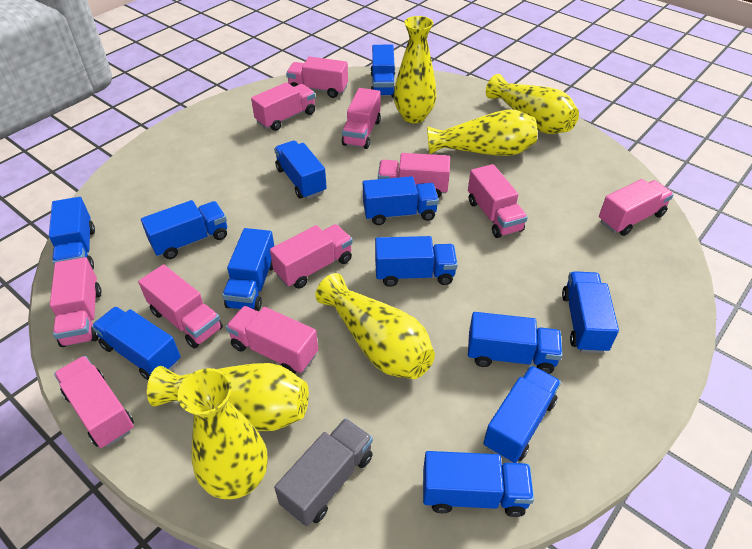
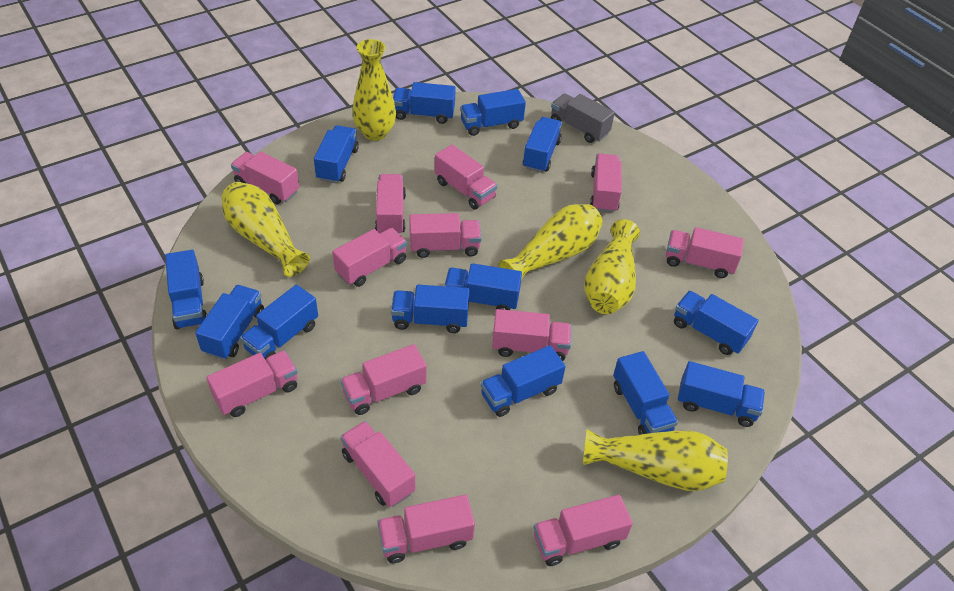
blue truck: [49,197,95,269] [92,307,181,380] [141,200,227,259] [222,228,274,311] [274,140,327,199] [363,176,439,225] [371,45,395,97] [375,236,458,287] [423,451,534,517] [468,312,563,374] [483,365,561,463] [562,271,619,353] = 12 -> [165,250,207,329] [195,285,264,360] [240,285,318,360] [314,125,359,183] [391,285,470,333] [393,82,456,124] [444,263,522,310] [460,89,526,136] [480,345,566,417] [523,117,562,173] [613,351,678,435] [674,291,758,355] [678,361,765,427] = 13
pink truck: [50,257,101,347] [54,356,134,448] [138,264,223,349] [226,306,318,374] [251,82,315,131] [270,224,353,289] [286,57,348,98] [342,88,381,149] [378,153,450,198] [468,164,528,238] [599,179,674,236] = 11 -> [206,350,298,417] [231,151,299,204] [333,228,407,287] [340,344,427,415] [341,421,415,507] [375,174,406,233] [377,495,475,563] [409,213,482,258] [435,145,497,210] [492,309,571,361] [534,495,633,566] [590,153,622,213] [666,227,744,278] = 13
yellow vase: [147,363,309,431] [177,368,268,499] [316,273,435,379] [394,16,436,123] [427,110,537,156] [486,74,579,134] = 6 -> [222,182,310,277] [352,39,396,141] [499,204,603,280] [583,429,728,491] [584,219,640,314] = 5

